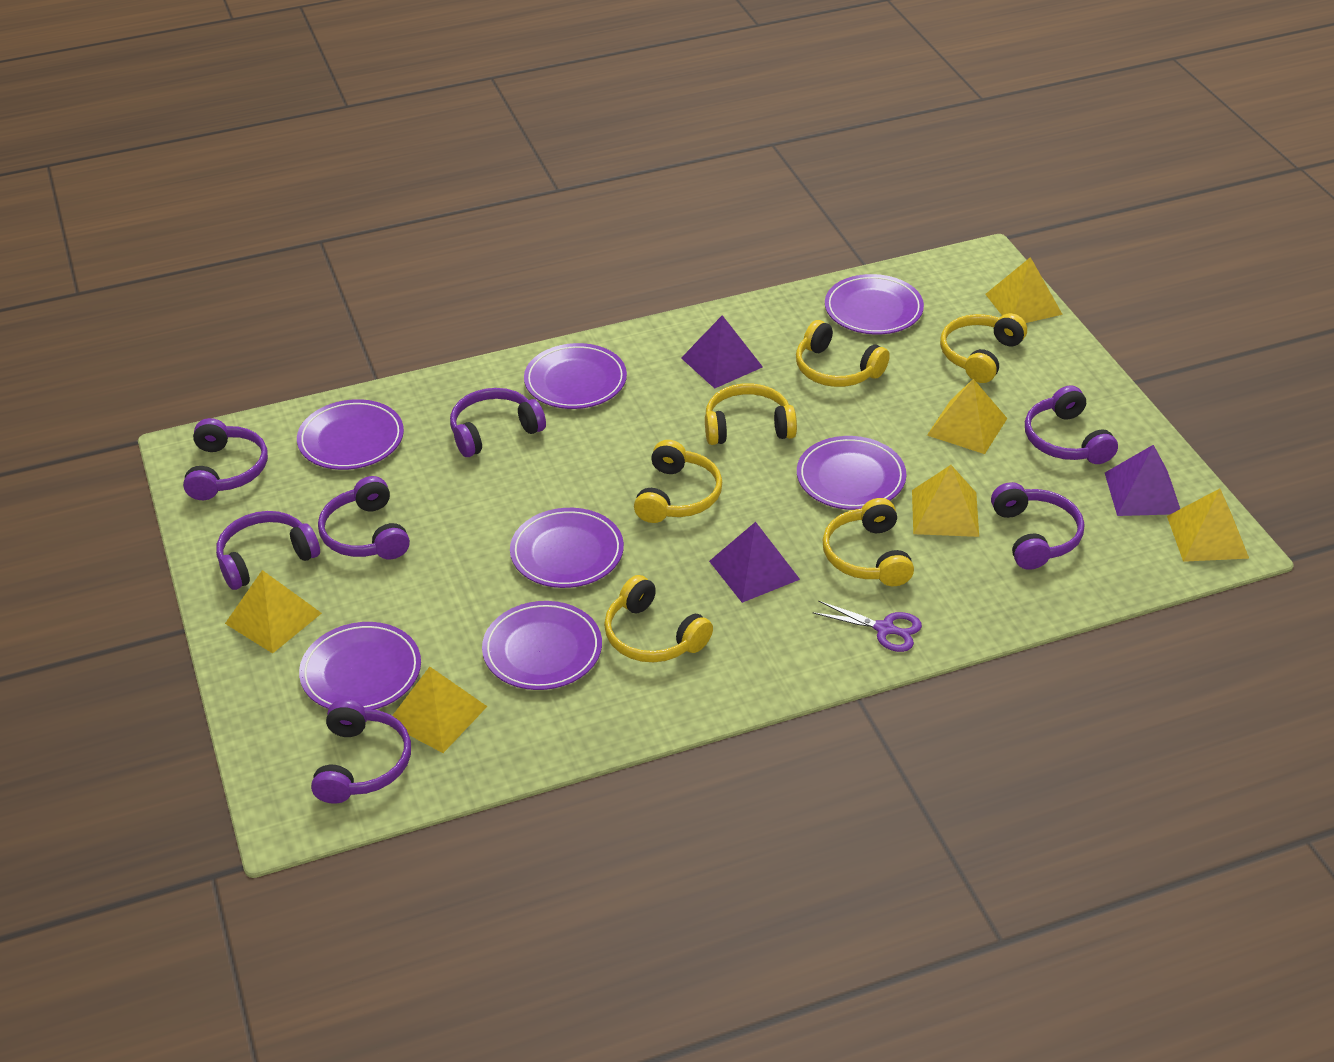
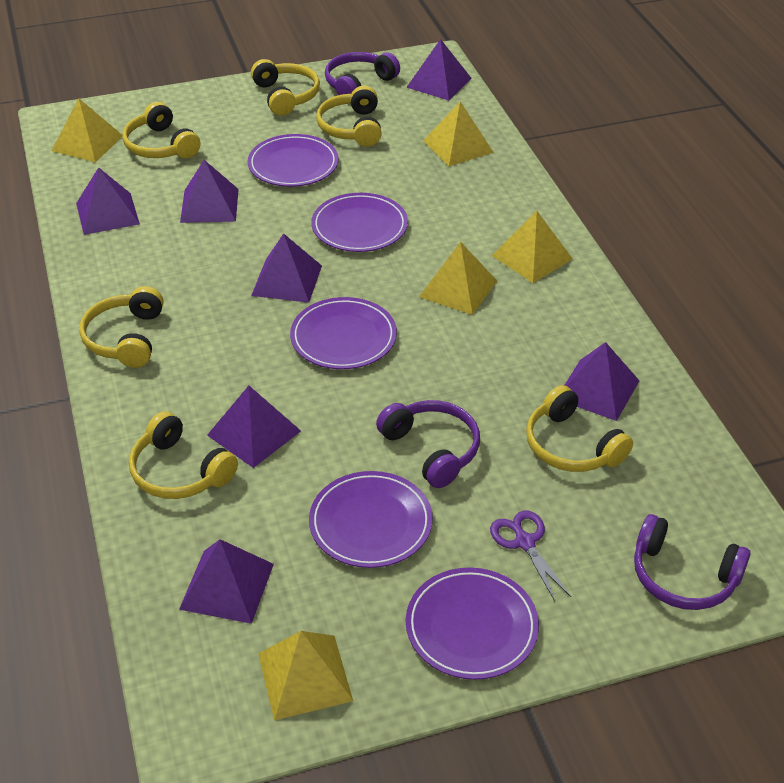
purple headphones: [183,418,268,500] [216,511,320,590] [311,699,411,804] [318,476,410,560] [450,388,546,457] [991,482,1084,570] [1025,385,1118,464] = 7 -> [325,52,400,95] [376,400,480,488] [634,514,750,610] = 3
purple plate: [297,399,404,470] [299,622,421,710] [482,601,602,690] [510,508,624,588] [524,343,627,409] [797,436,906,510] [825,274,924,335] = 7 -> [247,134,338,187] [290,297,397,369] [309,471,433,568] [311,193,408,252] [406,567,539,680] = 5
purple pyramid: [681,315,763,389] [709,522,800,603] [1105,445,1180,516] = 3 -> [76,167,140,235] [179,539,274,624] [180,160,239,223] [207,386,301,468] [251,233,322,303] [406,39,472,100] [564,342,640,421] = 7
yellow pyramid: [225,570,322,653] [392,667,487,753] [912,465,979,537] [927,379,1007,454] [985,257,1063,323] [1167,489,1249,562] = 6 -> [52,98,123,163] [258,631,353,720] [419,242,497,315] [423,102,494,166] [492,211,573,283] = 5

